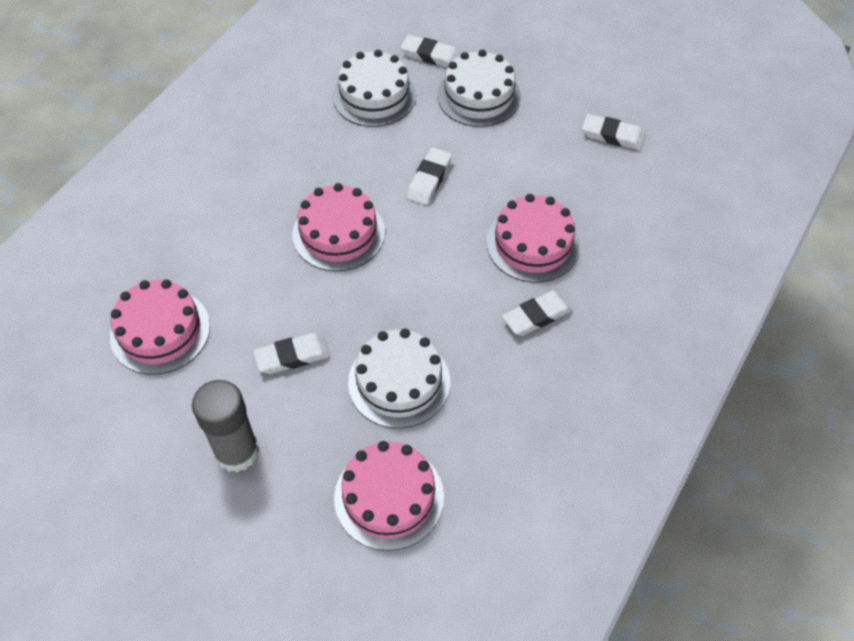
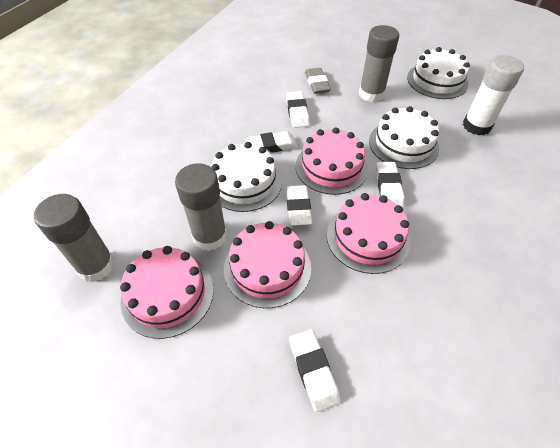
grey eraser: none = 0 -> [305,68,331,94] = 1
grey glue stick: [192,380,259,472] = 1 -> [34,194,115,282] [175,163,227,251] [359,25,399,102] = 3
white glue stick: none = 0 -> [463,55,524,135] = 1

